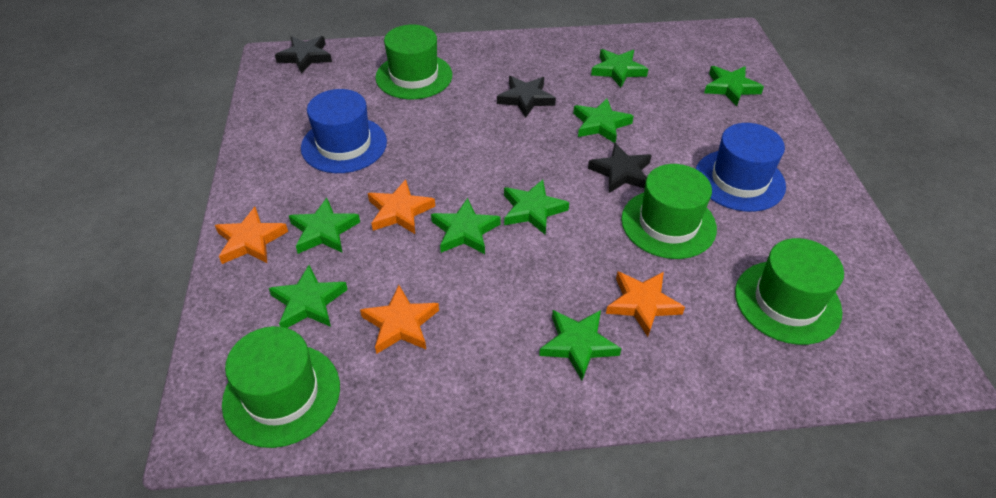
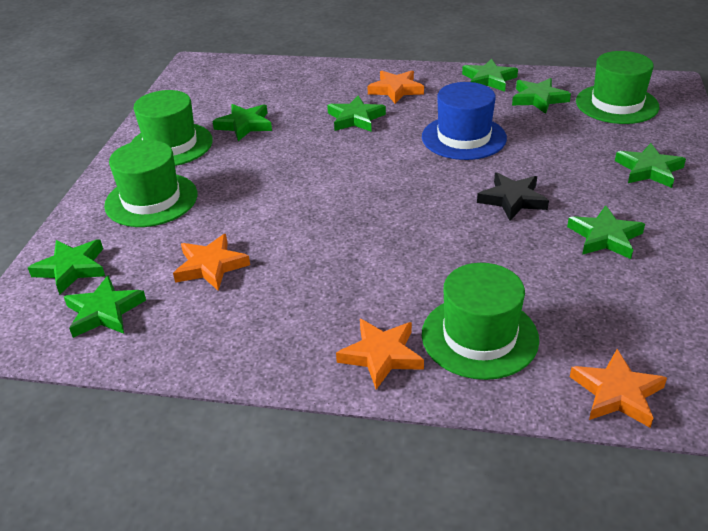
black star: [275,36,332,74] [497,76,556,118] [588,143,652,193] = 3 -> [477,172,549,221] = 1
blue hat: [301,89,387,173] [696,123,786,212] = 2 -> [422,82,507,160] = 1

